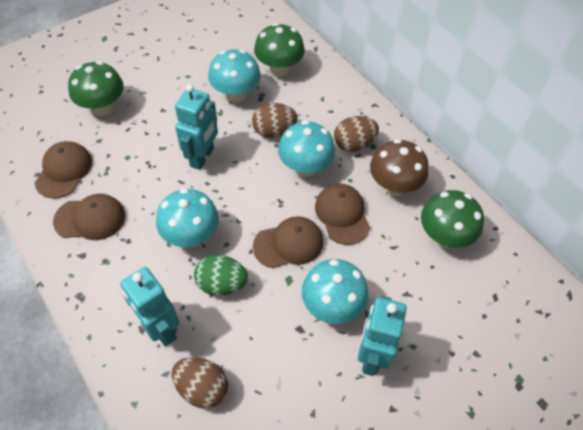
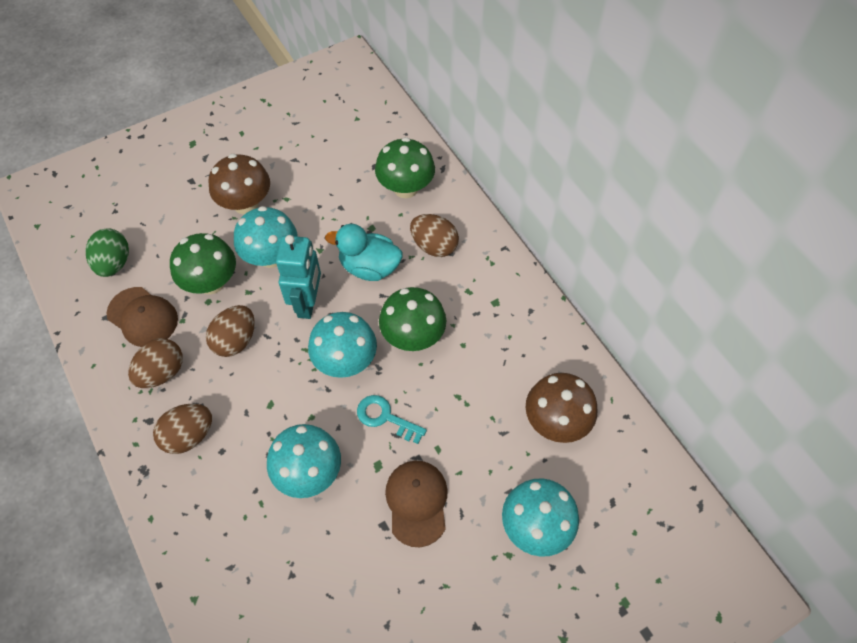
brown cap: [35,141,92,198] [53,194,125,240] [253,216,323,268] [315,184,370,245] = 4 -> [107,287,178,347] [385,461,448,547] = 2
brown egg: [172,357,228,409] [252,103,298,138] [334,116,379,152] = 3 -> [128,338,183,388] [153,404,212,454] [206,305,255,357] [410,214,459,257] = 4
brown mushroom: [370,139,429,196] = 1 -> [209,154,270,214] [526,373,597,443] = 2
turquoise duck: none = 0 -> [325,224,402,281] = 1
turquoise key: none = 0 -> [357,395,427,444] = 1
turquoise robot: [120,267,180,347] [175,84,218,170] [358,296,407,376] = 3 -> [276,235,321,319] = 1

